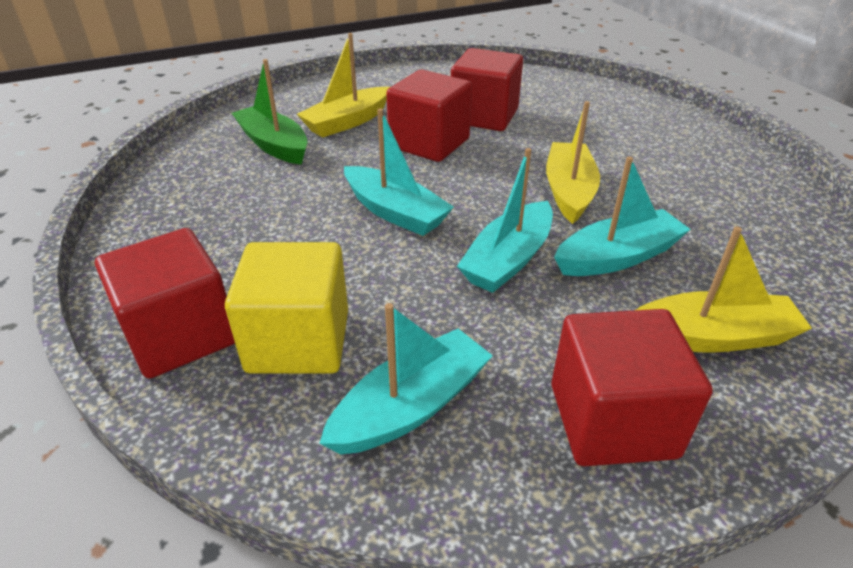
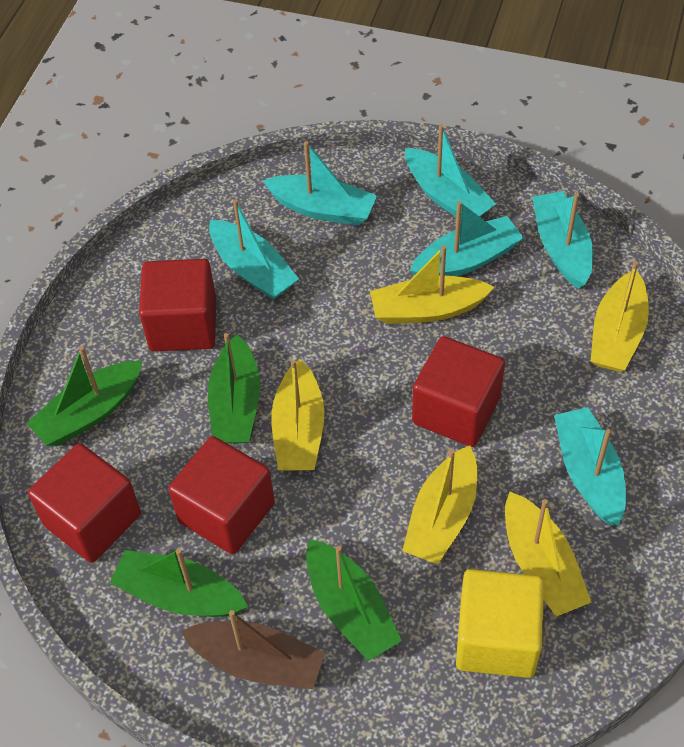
brown boat: none = 0 -> [181,610,325,689] = 1
green boat: [232,59,308,165] = 1 -> [27,346,143,446] [110,549,248,617] [208,333,260,444] [306,539,402,661] = 4
turquoise boat: [319,303,493,454] [344,108,454,236] [457,148,553,293] [554,156,691,276] = 4 -> [209,199,299,300] [263,141,377,225] [405,124,496,217] [409,201,523,276] [532,191,593,289] [554,407,626,526] = 6
yellow boat: [297,33,390,138] [546,101,600,224] [636,226,812,353] = 3 -> [271,359,325,471] [370,245,494,324] [402,446,477,564] [505,492,591,617] [591,261,649,372] = 5

